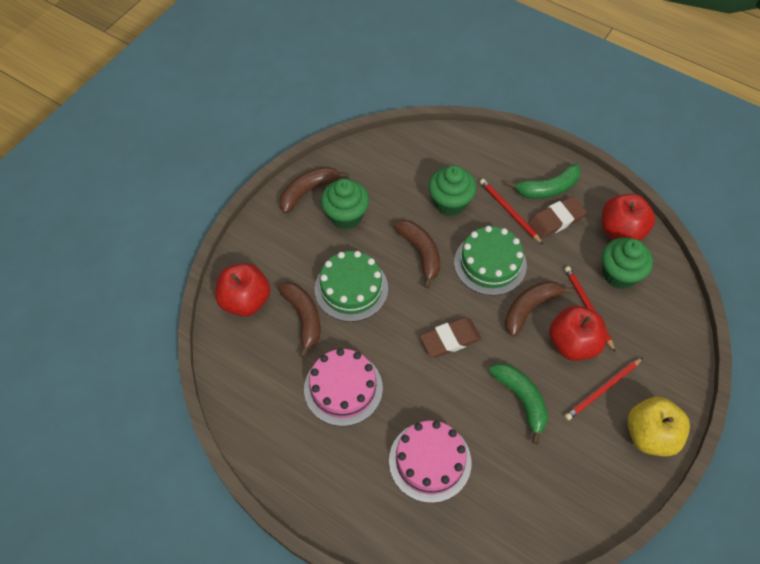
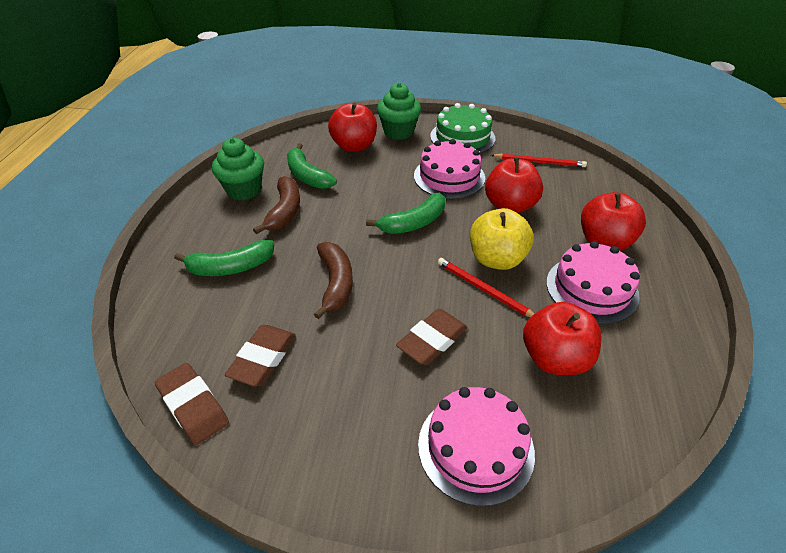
brown banana: [277,282,321,358] [280,167,349,213] [393,220,440,289] [505,281,574,337] = 4 -> [253,176,300,234] [314,242,353,319] = 2
brown eraser: [420,317,482,358] [528,196,587,239] = 2 -> [155,363,229,445] [225,325,296,387] [396,309,468,365] = 3
green banana: [489,363,548,444] [507,163,581,199] = 2 -> [174,240,274,276] [287,143,337,189] [366,193,445,234] = 3
green cake: [315,251,388,322] [454,226,527,296] = 2 -> [430,103,496,153] = 1
green cupcake: [321,179,369,229] [428,165,476,216] [602,237,653,289] = 3 -> [212,138,264,200] [377,83,421,140] = 2
pink cake: [304,348,383,426] [389,420,471,503] = 2 -> [414,139,485,199] [418,387,535,506] [546,241,640,324] = 3
red apple: [215,263,270,317] [549,306,606,361] [602,194,655,241] = 3 -> [328,103,377,152] [485,157,543,213] [523,302,602,375] [581,192,646,251] = 4
red pencil: [480,179,543,244] [565,266,615,352] [565,357,643,420] = 3 -> [438,258,535,317] [491,153,587,167] = 2

